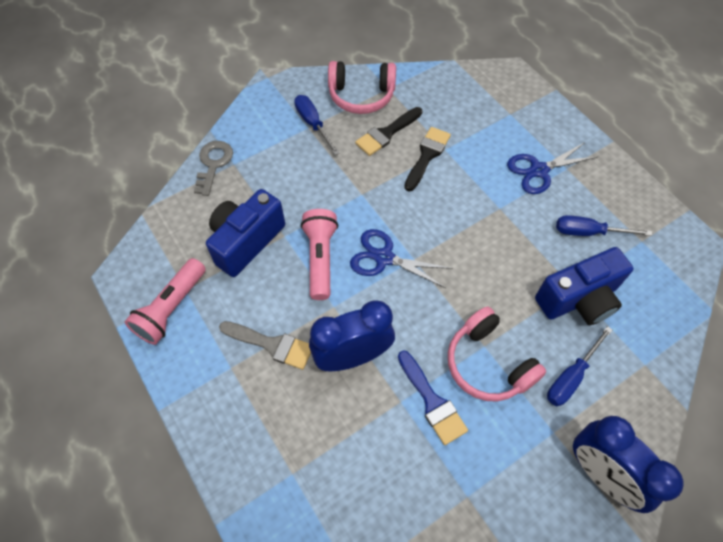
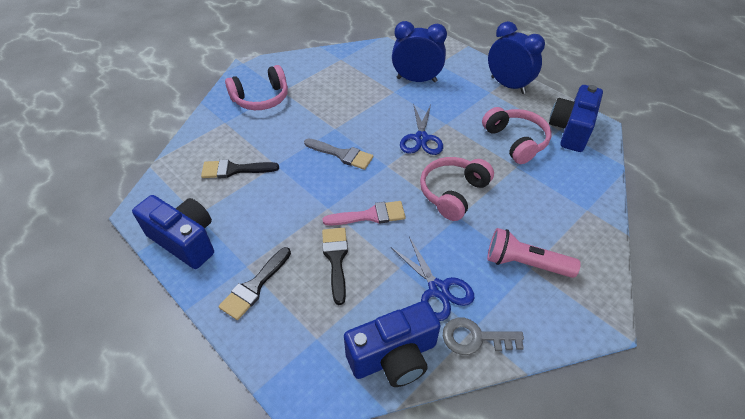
black brush: [355,107,422,156] [404,127,451,191] = 2 -> [201,159,279,178] [219,247,291,320] [322,228,348,305] = 3
blue brush: [398,350,468,445] = 1 -> none = 0
blue camera: [206,189,285,277] [535,247,633,325] = 2 -> [132,195,214,269] [344,301,441,387] [549,85,603,152] = 3
blue screwdriver: [294,95,340,155] [547,326,612,406] [556,215,652,236] = 3 -> none = 0
pink brush: none = 0 -> [323,201,406,226] = 1
pink flashlight: [125,258,206,345] [301,209,338,300] = 2 -> [487,228,581,278] = 1
pink headphones: [328,61,396,114] [448,307,546,402] = 2 -> [225,65,288,110] [420,157,494,221] [482,107,551,164] = 3

